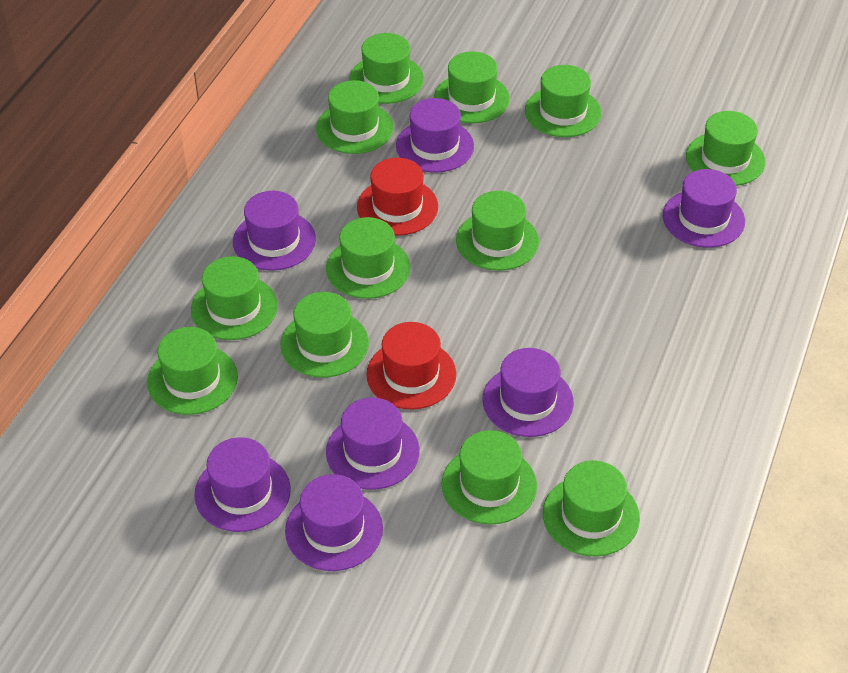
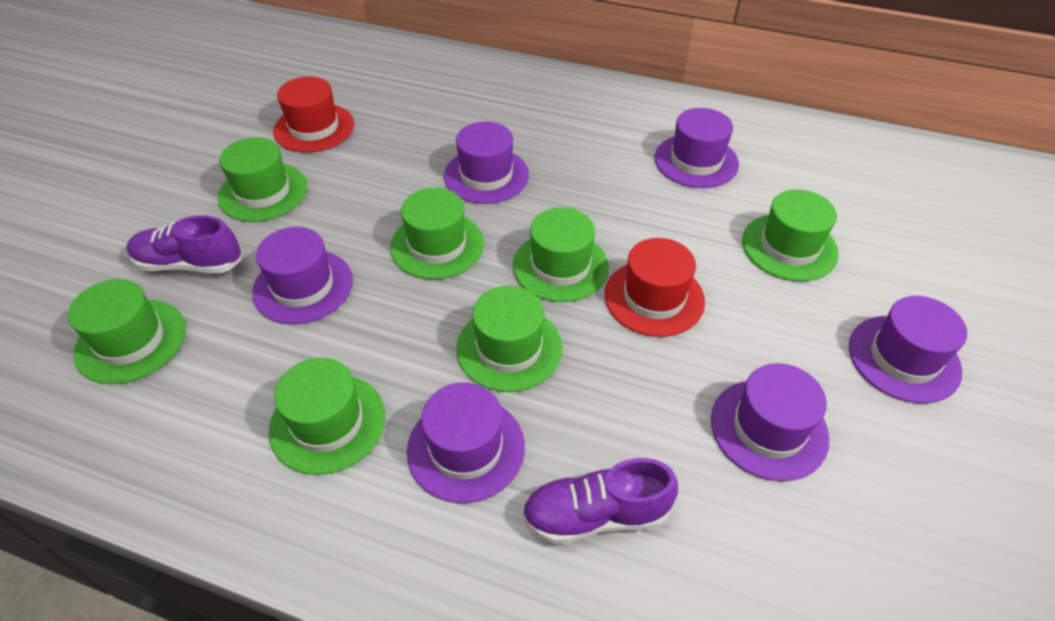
green hat: [147,327,238,415] [191,256,278,340] [280,292,369,378] [316,80,393,154] [326,217,411,299] [349,33,424,104] [434,51,510,123] [442,430,537,525] [456,191,539,271] [525,65,601,137] [543,460,640,556] [686,111,765,186] = 12 -> [68,279,186,384] [218,137,307,222] [269,358,386,475] [390,188,484,280] [456,286,562,392] [513,207,609,302] [742,189,839,281] = 7
purple hat: [194,437,291,532] [233,191,316,271] [285,474,383,571] [326,397,420,490] [396,98,474,173] [482,348,574,437] [663,169,745,248] = 7 -> [252,227,353,324] [407,382,525,503] [444,122,529,204] [655,108,739,188] [711,363,830,481] [849,296,967,403] = 6
purple shoe: none = 0 -> [127,215,242,273] [522,458,678,544] = 2

